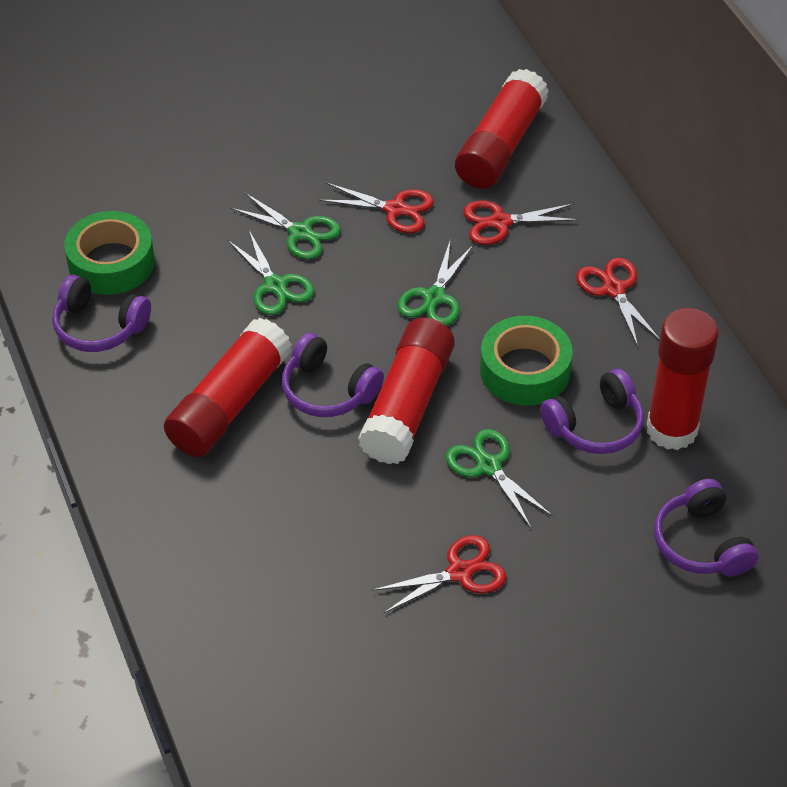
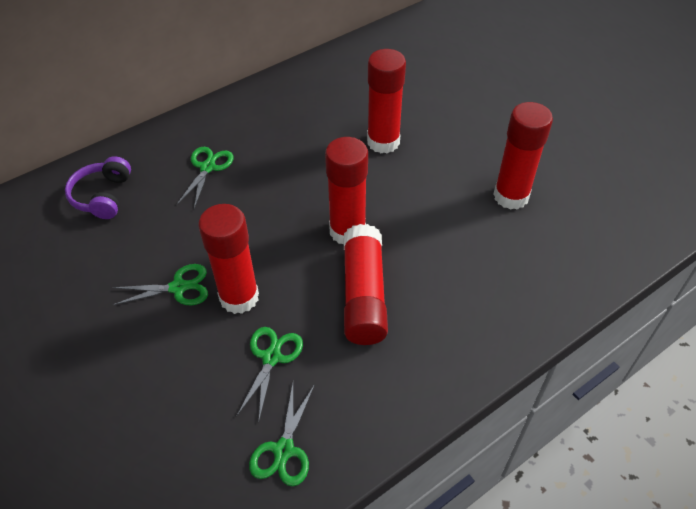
green tape: [64,211,155,295] [480,316,573,406] = 2 -> none = 0
purple headphones: [52,275,151,352] [282,333,384,417] [540,369,644,454] [654,479,758,577] = 4 -> [65,156,131,219] = 1
red glue stick: [164,318,292,457] [358,317,455,464] [455,69,549,189] [647,308,719,450] = 4 -> [198,204,259,314] [325,137,368,244] [344,224,388,345] [367,49,406,153] [493,102,553,210] = 5
red scissors: [319,183,434,233] [372,535,506,613] [463,200,579,245] [576,258,660,347] = 4 -> none = 0

